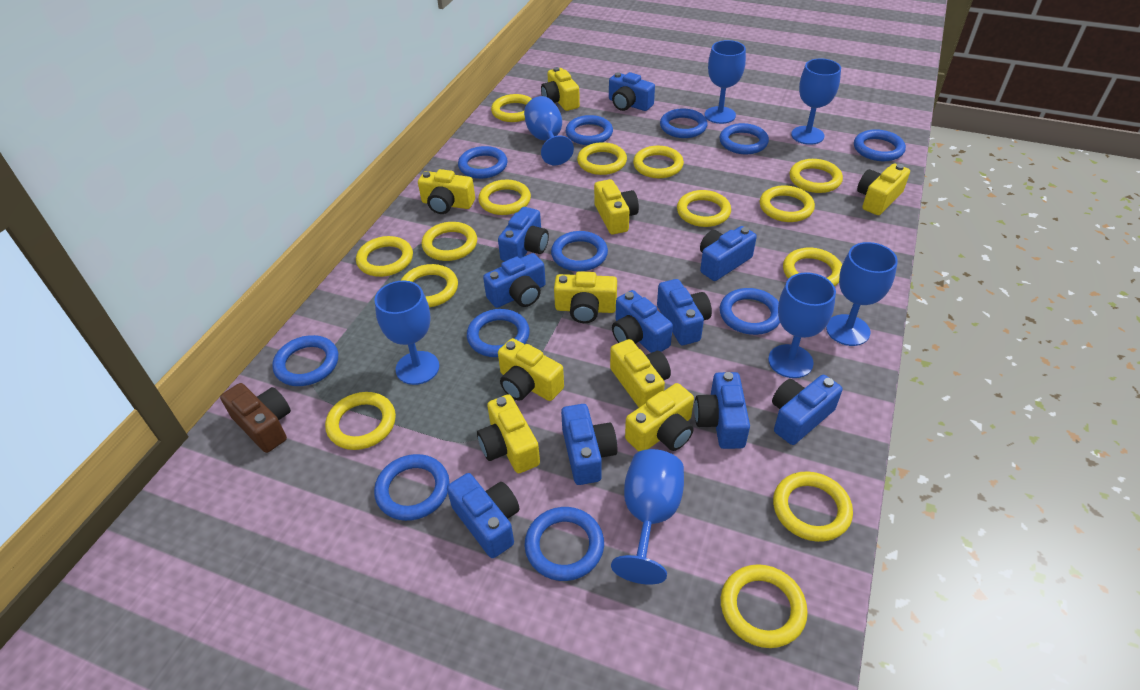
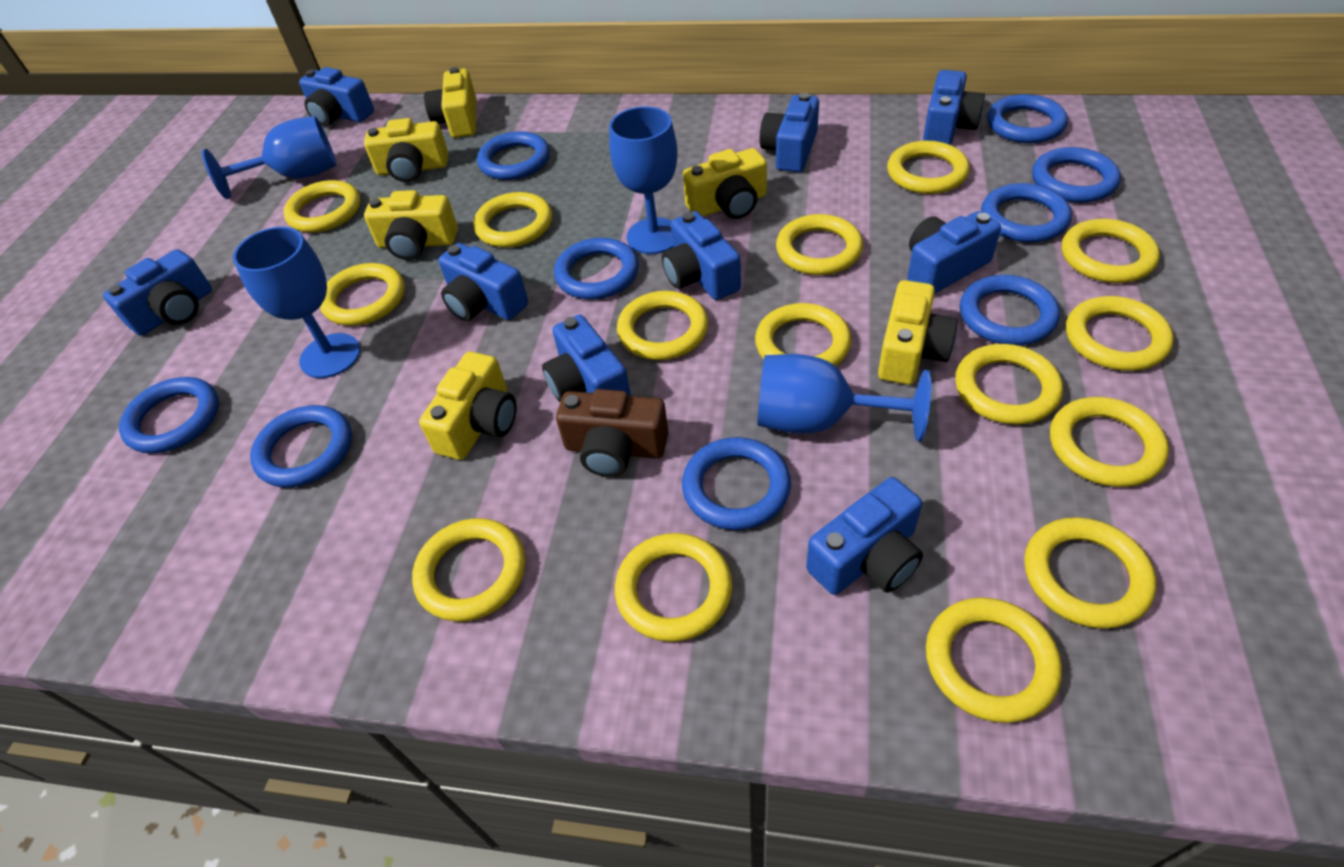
blue camera: [447,473,520,558] [483,253,546,308] [498,207,549,261] [561,404,618,485] [609,72,655,111] [612,290,673,353] [657,279,712,345] [694,372,750,449] [700,226,757,281] [772,375,843,445] = 10 -> [103,249,212,336] [299,67,374,126] [438,243,528,321] [542,315,631,402] [662,211,741,300] [760,93,819,172] [806,477,923,595] [907,211,1001,294] [923,70,985,145] = 9
blue goblet: [374,281,439,385] [524,96,574,165] [611,449,684,584] [704,40,746,124] [768,272,836,378] [791,59,841,145] [826,242,898,346] = 7 -> [202,116,337,199] [233,227,360,378] [609,106,677,254] [758,354,931,442] = 4
blue ring: [272,335,338,386] [374,454,449,521] [458,146,508,179] [467,309,530,357] [524,507,604,581] [551,231,608,271] [566,115,613,145] [660,108,707,138] [719,123,769,154] [720,288,780,335] [854,129,906,161] = 11 -> [119,377,219,454] [250,405,352,488] [477,131,550,180] [554,238,639,299] [682,437,791,530] [960,275,1060,345] [981,183,1072,243] [987,94,1068,143] [1032,147,1121,203] = 9
yellow camera: [418,169,475,214] [477,394,540,473] [498,338,564,401] [541,67,580,111] [554,271,617,323] [594,179,639,235] [610,339,671,407] [625,383,694,452] [857,164,910,215] = 9 -> [364,118,448,182] [364,190,458,260] [419,352,517,460] [424,67,476,138] [683,148,767,219] [878,280,958,385] = 6
yellow ring: [325,392,396,450] [356,236,413,277] [401,264,458,307] [422,222,477,261] [478,180,531,215] [491,94,532,122] [577,142,627,175] [633,146,684,178] [677,190,731,227] [721,564,808,648] [760,185,815,222] [773,471,853,542] [783,248,842,286] [789,159,843,193] = 14 -> [283,180,360,233] [320,263,405,326] [412,518,526,622] [473,192,552,248] [615,533,733,642] [617,291,708,360] [755,303,851,366] [776,214,863,275] [887,141,970,194] [926,597,1062,723] [955,344,1063,424] [1024,517,1156,629] [1050,397,1169,487] [1062,219,1160,283] [1066,296,1174,371] = 15

